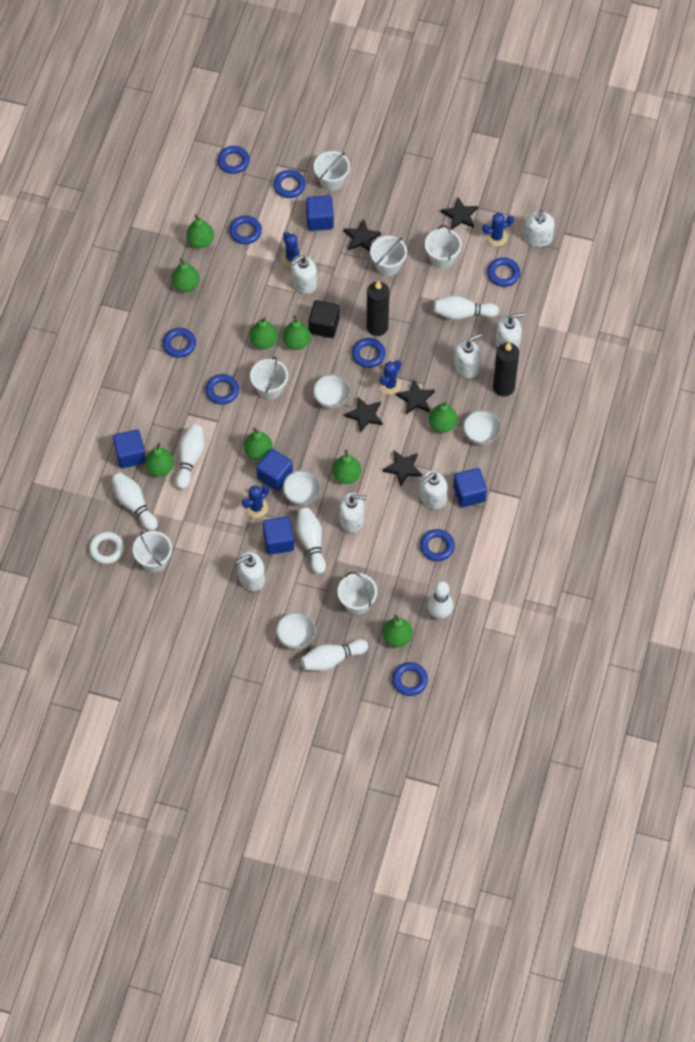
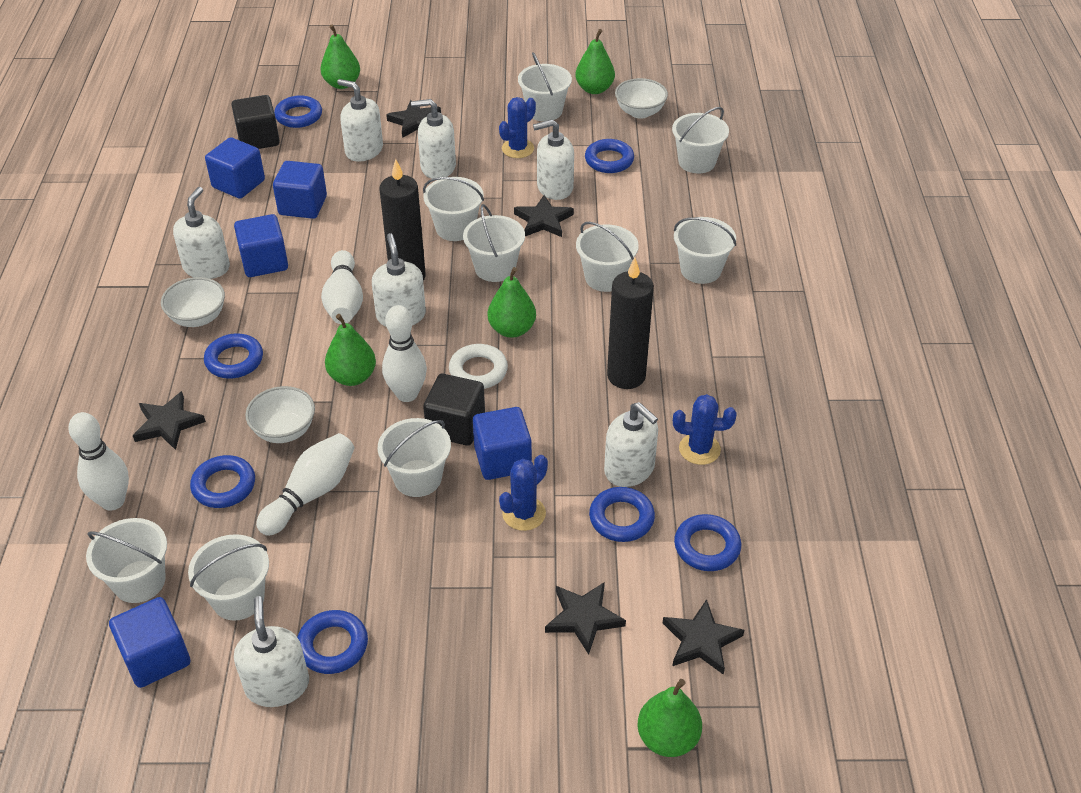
black cube: [309,300,340,338] = 1 -> [231,95,280,149] [423,374,485,446] = 2
blue cactus: [242,485,269,518] [281,232,302,267] [379,360,401,394] [482,213,514,246] = 4 -> [499,97,536,158] [499,455,548,531] [673,394,737,465] = 3
blue ring: [163,328,196,358] [205,374,239,405] [218,146,250,174] [229,216,262,244] [273,170,306,198] [352,338,385,368] [392,662,428,696] [420,529,455,561] [487,257,520,287] = 9 -> [190,455,255,508] [204,334,263,379] [274,95,322,128] [297,610,368,674] [585,139,634,173] [589,487,655,542] [674,514,741,571] = 7
green pear: [145,443,174,477] [171,258,199,292] [186,214,214,248] [244,428,273,460] [249,317,278,349] [282,315,311,350] [332,450,361,484] [382,614,412,647] [429,402,457,433] = 9 -> [321,25,360,89] [325,314,376,386] [488,267,536,338] [576,29,615,94] [637,679,702,757] = 5
white bowl: [276,612,316,649] [283,470,321,505] [313,374,350,408] [463,410,501,445] = 4 -> [161,277,225,327] [245,386,315,443] [615,78,668,119] = 3
white bowling pin: [112,472,158,531] [175,424,204,489] [296,508,326,574] [301,639,368,671] [428,581,453,620] [433,295,499,320] = 6 -> [68,412,129,511] [256,433,355,536] [321,250,363,324] [382,305,427,402] = 4
white bucket: [133,531,172,573] [250,357,288,400] [314,151,350,191] [338,572,377,615] [370,236,407,276] [425,225,462,269] = 6 -> [86,518,167,603] [188,534,269,621] [378,418,451,497] [423,177,484,241] [463,204,525,282] [518,52,572,122] [576,222,639,292] [672,107,729,173] [674,217,736,284] = 9

